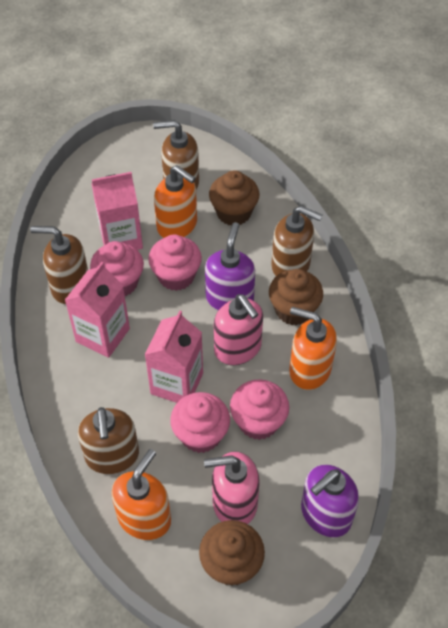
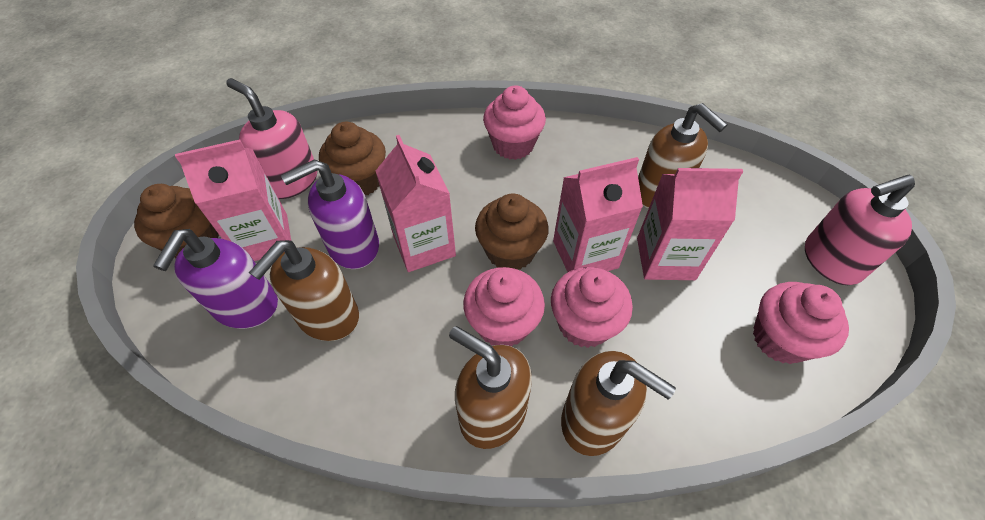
orange soap dispenser: [111,449,171,540] [154,165,197,238] [289,307,337,390] = 3 -> none = 0
pink carton: [65,262,130,358] [92,172,143,250] [145,310,203,403] = 3 -> [175,139,291,261] [376,135,456,272] [553,157,643,272] [637,168,743,280] = 4

